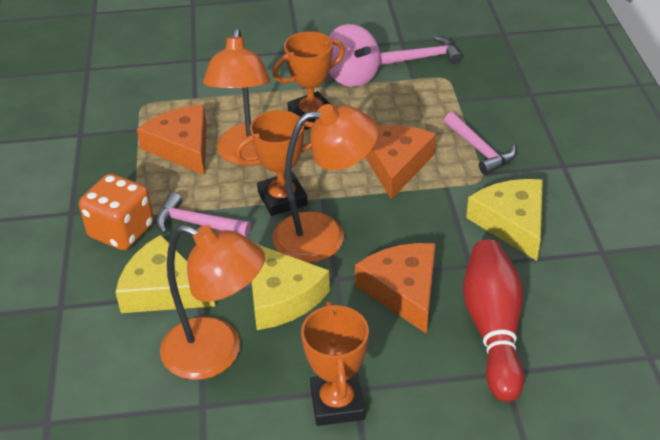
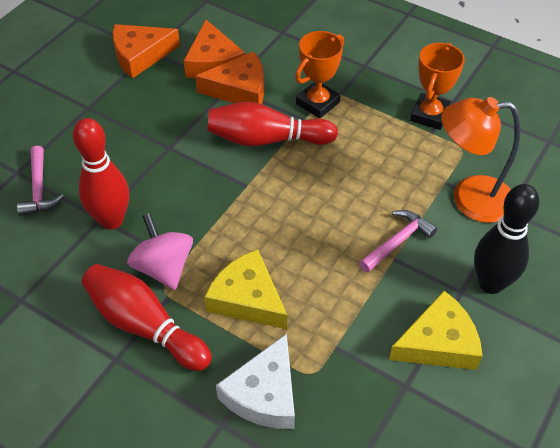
black bowling pin: none = 0 -> [474,184,539,294] = 1
orange dice: [79,173,154,250] = 1 -> none = 0
orange lamp: [160,225,265,380] [203,28,270,165] [272,104,378,263] = 3 -> [442,97,521,223] = 1
orange trophy: [235,110,314,216] [272,31,345,130] [301,301,369,426] = 3 -> [295,31,344,118] [410,43,465,130] = 2
pink hammer: [156,193,251,237] [379,36,461,65] [444,112,516,175] = 3 -> [17,146,64,216] [359,210,437,273] = 2
red bowling pin: [463,239,524,402] = 1 -> [73,118,129,229] [82,264,212,371] [207,102,338,146] = 3
white cheese: none = 0 -> [216,334,295,429] = 1
yellow cheese: [115,235,215,313] [252,244,330,330] [466,179,543,261] = 3 -> [204,249,287,329] [389,291,482,370] = 2

